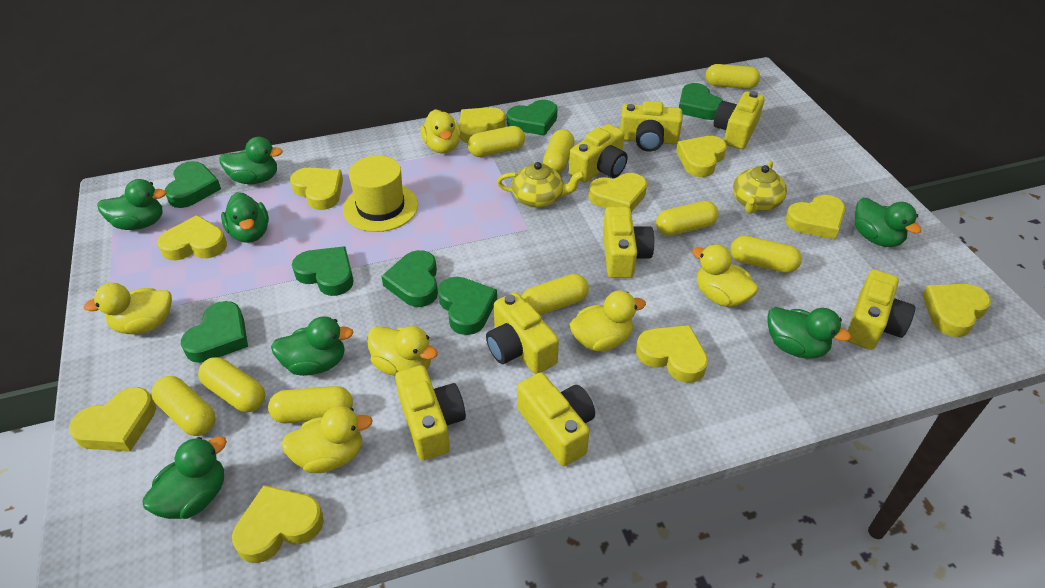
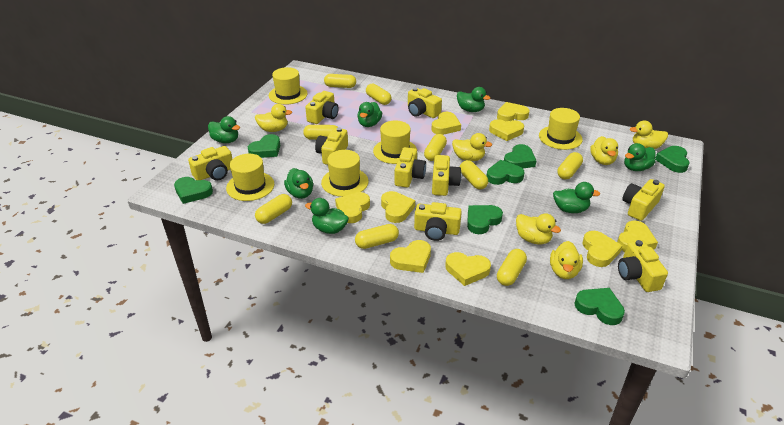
yellow camera: [395,365,466,460] [486,292,559,374] [517,373,595,466] [569,124,628,183] [603,207,654,278] [620,101,682,152] [714,91,765,149] [848,269,915,350] = 8 -> [188,146,232,181] [305,91,339,124] [315,127,348,165] [395,147,426,187] [408,87,442,118] [414,202,462,241] [432,155,462,196] [618,240,668,292] [622,179,665,221] = 9
yellow hat: [343,156,418,232] = 1 -> [226,154,274,201] [269,67,308,104] [321,150,368,197] [373,121,417,164] [539,108,583,150] = 5
yellow heart: [69,387,156,452] [158,215,227,260] [232,485,324,563] [290,167,343,210] [459,107,506,144] [588,173,647,212] [636,325,708,383] [676,136,727,177] [785,195,845,239] [922,284,991,337] = 10 -> [335,192,370,223] [381,191,415,223] [390,240,431,273] [431,112,461,135] [445,252,491,286] [489,119,524,141] [497,102,530,121] [583,231,622,267] [617,221,658,252] = 9
yellow teapot: [497,162,584,208] [733,161,787,214] = 2 -> none = 0

